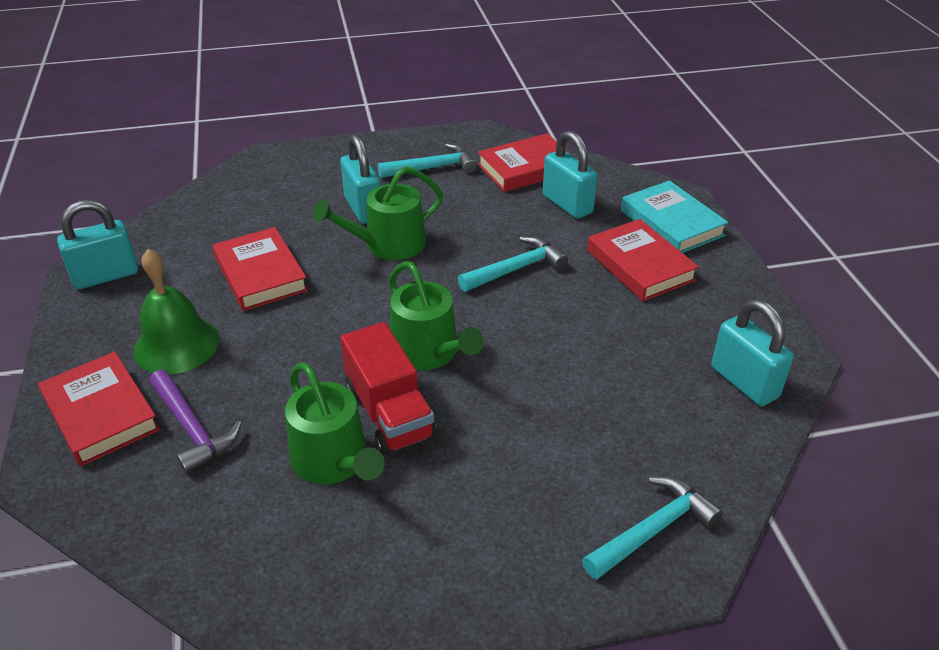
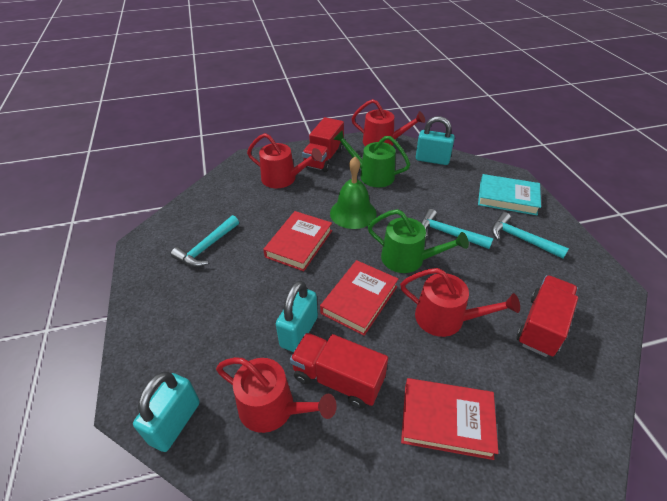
green watering can: [285,362,384,485] [313,166,443,260] [389,261,484,370] = 3 -> [333,130,410,187] [368,209,469,273] = 2
purple hammer: [149,370,242,474] = 1 -> none = 0
red book: [38,352,160,467] [212,227,308,311] [478,133,573,192] [587,219,699,301] = 4 -> [263,211,332,271] [320,260,398,336] [401,378,498,460] = 3
red truck: [340,322,436,455] = 1 -> [290,333,388,409] [302,117,344,172] [516,275,578,357] = 3
red watering can: none = 0 -> [216,357,337,433] [247,133,322,188] [351,99,425,146] [400,268,520,337] = 4
turquoise padlock: [57,200,138,289] [340,134,381,224] [543,131,598,219] [711,299,794,406] = 4 -> [133,371,200,452] [276,281,318,352] [416,116,455,165] = 3

